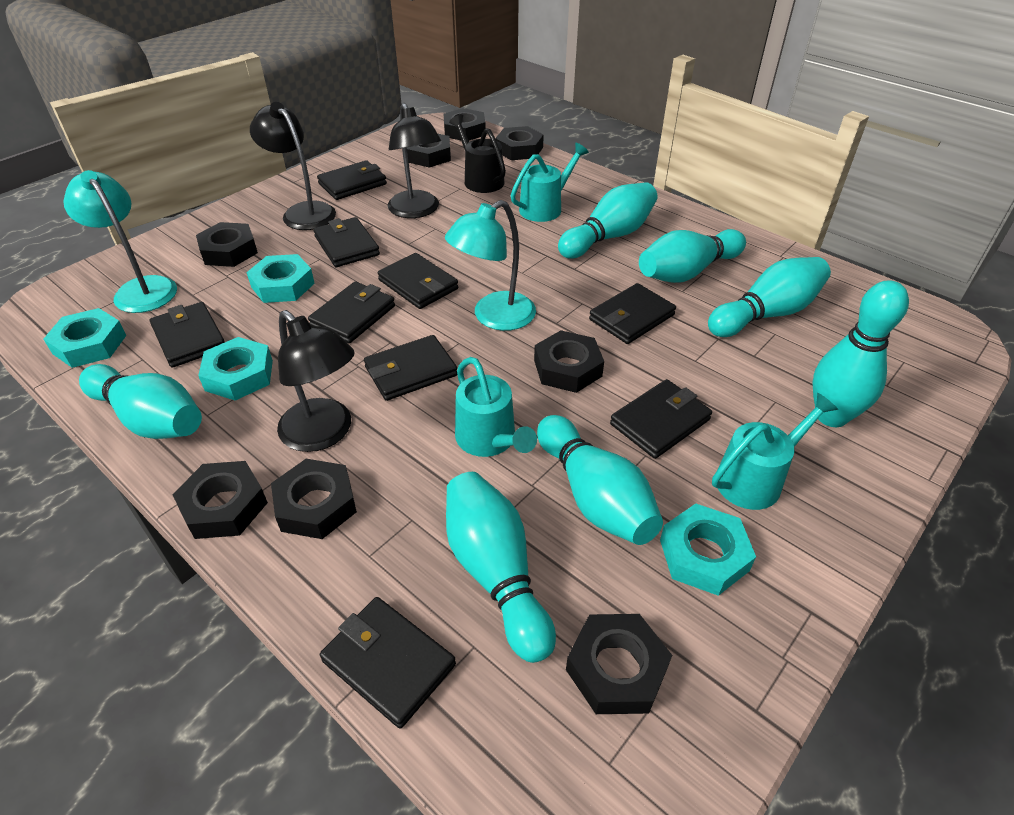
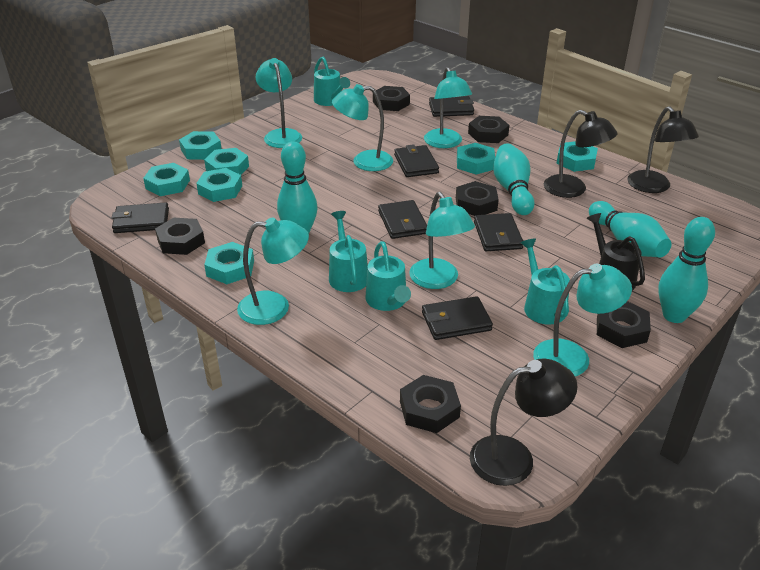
black nut: [173,461,268,539] [196,222,258,267] [271,459,357,539] [407,133,451,168] [443,108,486,140] [495,126,544,160] [534,330,604,393] [566,614,672,714] = 8 -> [155,218,205,255] [373,86,410,111] [400,375,461,433] [456,181,499,216] [468,116,509,143] [597,301,651,348] = 6
black wallet: [150,302,225,368] [308,282,395,343] [313,217,380,267] [317,160,387,200] [320,597,456,729] [364,335,457,401] [378,253,458,309] [589,283,676,344] [610,379,712,459] = 9 -> [112,203,169,233] [378,200,427,239] [394,144,439,177] [422,296,493,340] [429,96,474,117] [474,213,523,251] = 6
turquoise bowling pin: [79,364,202,439] [446,472,556,663] [537,415,663,545] [558,182,658,259] [639,229,746,283] [708,257,831,337] [813,280,909,427] = 7 -> [277,141,317,234] [493,143,535,215] [589,201,672,257] [658,217,715,323] = 4
turquoise lamp: [63,170,177,313] [445,200,536,331] = 2 -> [237,217,309,325] [255,58,302,148] [332,84,393,171] [409,192,475,289] [424,67,472,148] [533,264,632,376] = 6
turquoise nut: [43,308,126,368] [198,337,273,401] [247,254,315,303] [660,504,756,596] = 4 -> [143,163,190,196] [179,131,222,160] [196,168,242,202] [204,148,249,175] [204,242,254,284] [457,143,495,175] [556,141,598,172] = 7
turquoise watering can: [455,357,537,457] [510,143,589,222] [712,393,838,510] = 3 -> [314,57,350,106] [329,211,368,292] [365,241,411,311] [521,239,570,325] = 4

